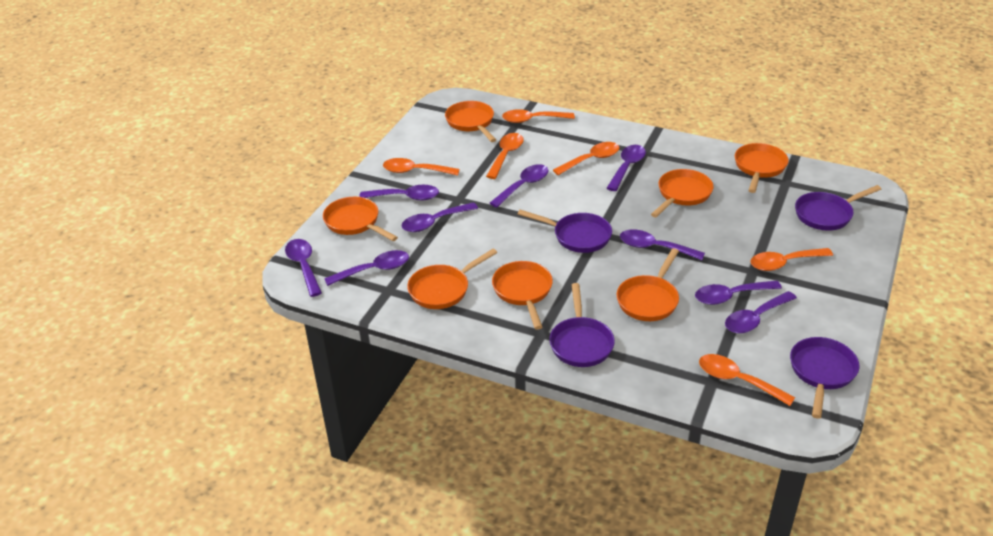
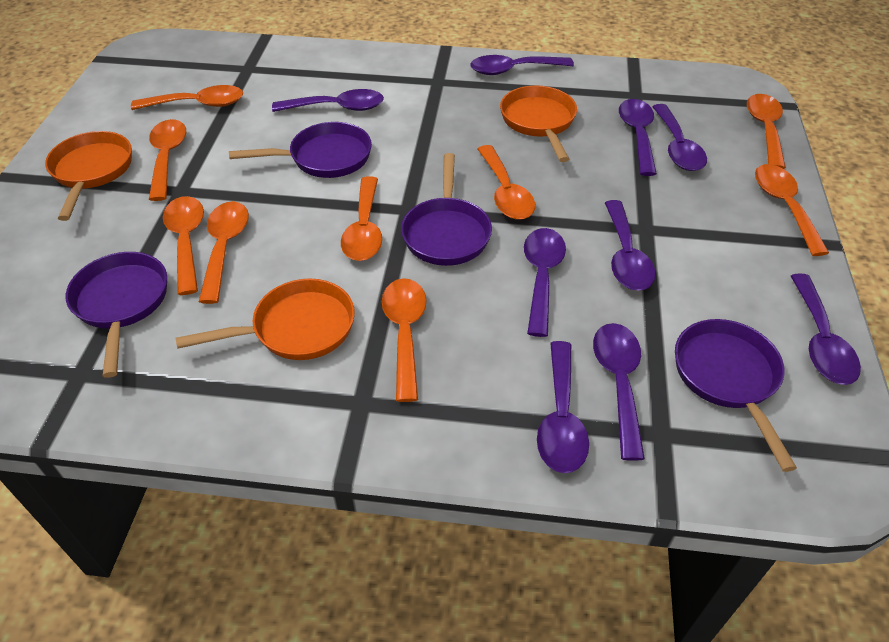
orange pan: [323,197,398,241] [407,249,497,309] [445,101,496,142] [492,261,553,330] [617,248,679,321] [651,169,714,217] [735,143,788,193] = 7 -> [45,131,132,221] [176,279,355,360] [500,86,577,162] = 3
orange spoon: [383,158,460,176] [486,133,524,179] [502,109,575,123] [553,142,620,175] [699,354,795,406] [750,248,833,271] = 6 -> [131,85,243,110] [149,119,186,201] [163,196,204,295] [199,201,249,304] [341,176,382,261] [382,278,426,402] [478,145,535,220] [747,94,786,169] [755,164,829,256] = 9

